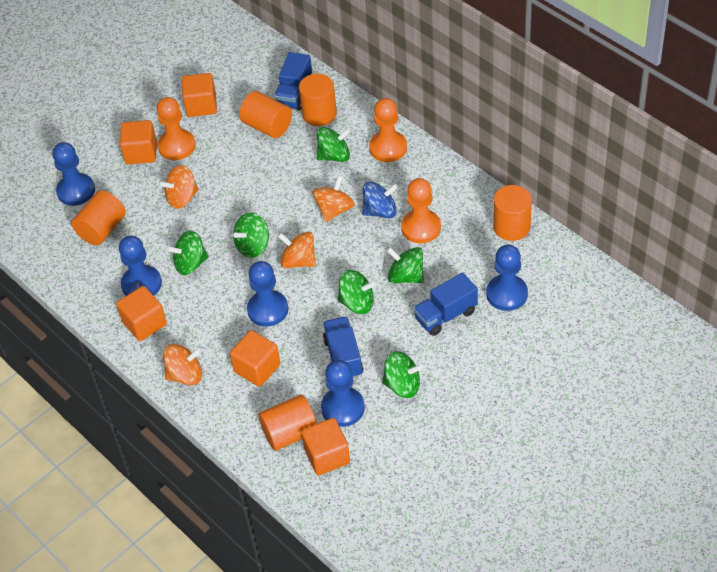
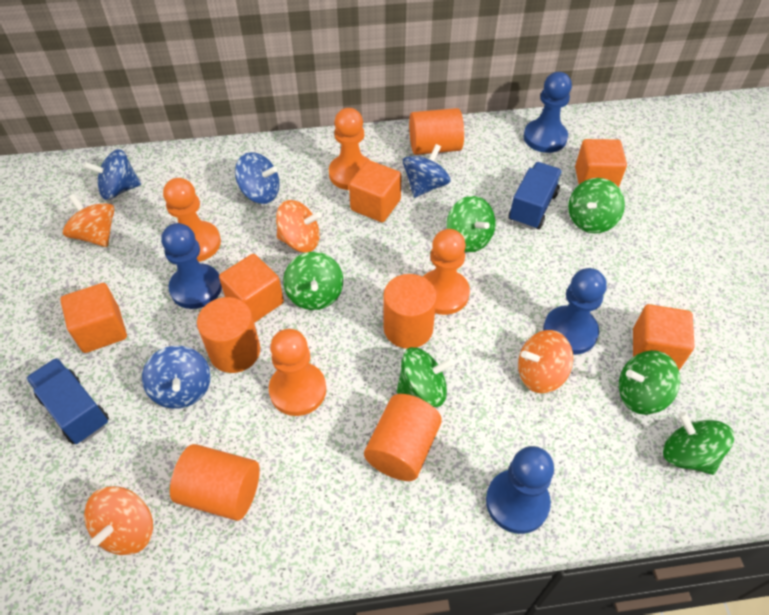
blue pawn: [52,142,95,206] [119,236,162,296] [247,261,288,327] [321,360,365,427] [486,245,528,311] = 5 -> [161,223,222,309] [486,446,554,534] [524,72,572,153] [543,268,607,355] = 4
blue spinning top: [362,181,398,218] = 1 -> [84,149,141,200] [142,346,211,409] [235,152,280,204] [403,144,451,198] = 4
blue truck: [274,52,312,110] [323,317,363,378] [413,272,478,336] = 3 -> [26,358,109,444] [509,162,562,230] = 2
orange pawn: [157,97,196,160] [369,98,407,162] [401,178,441,243] = 3 -> [163,178,221,262] [269,329,326,416] [329,108,369,190] [423,229,470,315] = 4

